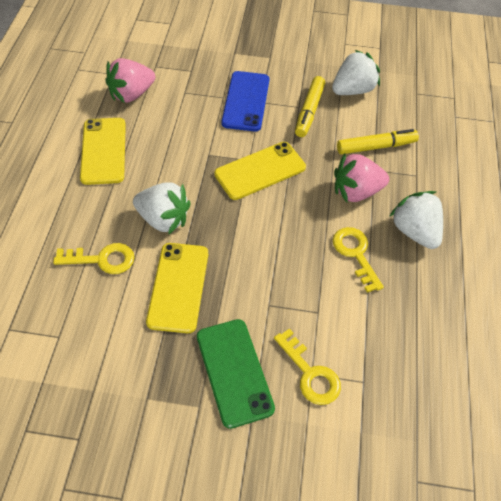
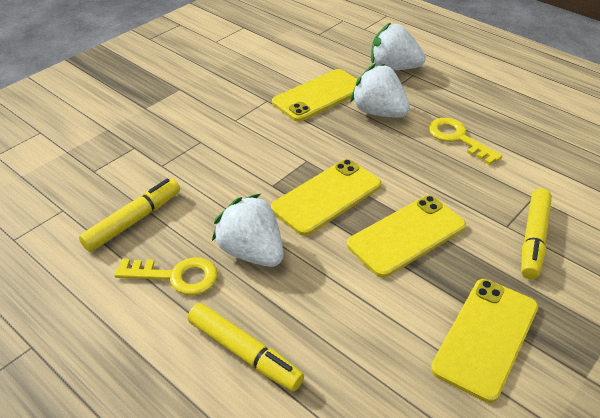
blue phone: [221,71,270,131] = 1 -> none = 0
green phone: [197,319,275,429] = 1 -> none = 0
pink strawberry: [105,58,155,103] [334,153,389,202] = 2 -> none = 0
yellow key: [53,243,134,274] [274,328,341,405] [333,227,384,293] = 3 -> [114,257,218,295] [428,118,502,165] = 2
yellow marker: [295,76,325,137] [337,129,419,155] = 2 -> [79,179,180,252] [187,303,304,392] [521,188,552,279] = 3
yellow phone: [80,118,126,185] [146,243,208,333] [214,142,306,200] = 3 -> [271,159,381,236] [272,69,358,122] [347,195,466,278] [431,279,538,403] = 4

